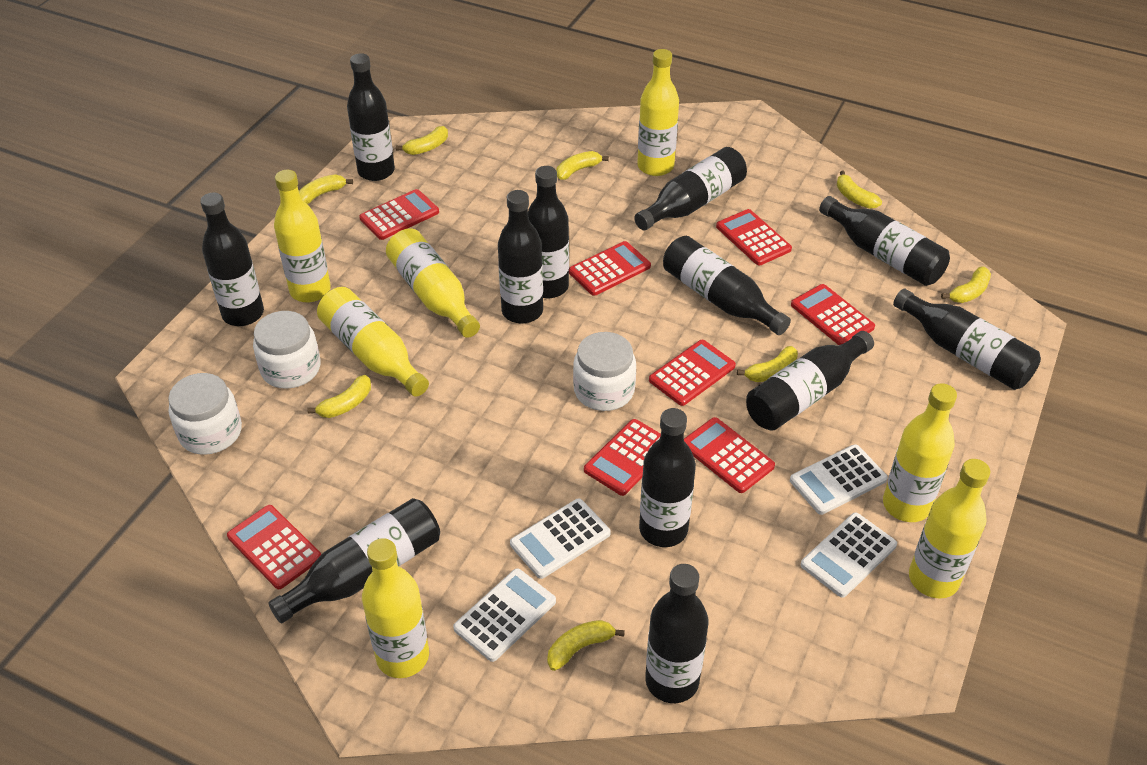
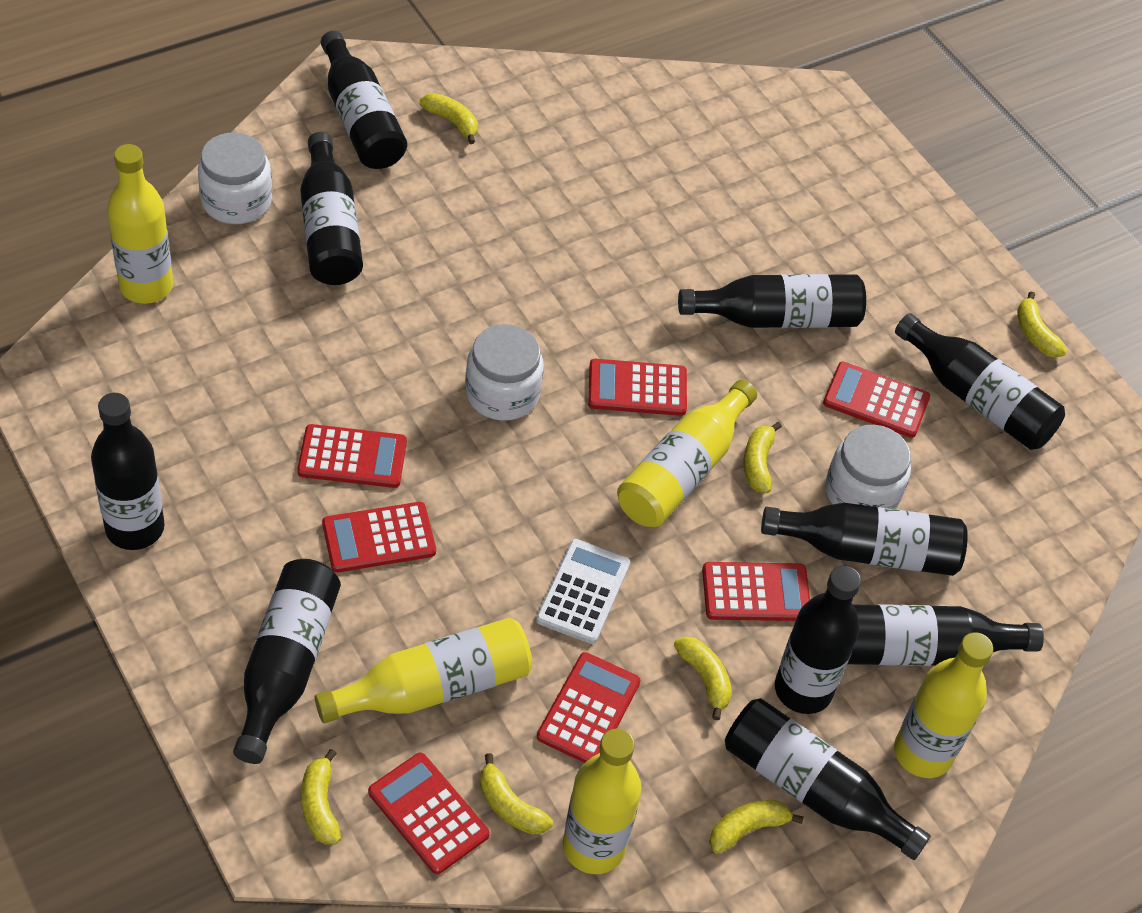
black bottle: [200,192,264,326] [268,498,440,623] [347,53,395,181] [498,190,543,323] [528,166,569,298] [634,147,747,231] [639,408,696,547] [645,564,709,703] [663,236,791,335] [746,331,874,431] [819,196,950,286] [893,289,1041,390] = 12 -> [91,393,165,550] [233,559,341,764] [300,132,363,285] [321,31,407,169] [678,274,866,328] [725,698,931,860] [761,503,968,576] [775,566,861,714] [848,604,1044,666] [895,313,1065,450] = 10
red calculator: [227,505,321,589] [359,189,439,240] [569,241,651,296] [584,419,661,496] [649,340,736,406] [684,417,775,493] [716,209,792,265] [791,284,875,345] = 8 -> [297,424,407,488] [322,502,436,572] [368,753,490,874] [537,652,641,763] [588,359,687,416] [702,562,810,621] [823,362,930,438] = 7
white calculator: [453,568,556,662] [510,499,611,579] [790,444,888,515] [801,512,897,598] = 4 -> [536,539,630,644] = 1
yellow banana: [299,174,353,204] [307,375,371,418] [396,126,448,155] [547,620,625,671] [556,151,609,180] [737,346,798,382] [837,170,882,209] [941,267,991,303] = 8 -> [301,749,341,844] [420,93,478,144] [480,753,553,835] [674,636,732,720] [709,800,804,854] [744,422,782,493] [1017,291,1067,358] = 7
yellow bottle: [274,170,331,302] [317,287,429,397] [362,538,429,678] [386,229,480,338] [637,49,679,176] [883,383,957,522] [909,459,990,599] = 7 -> [107,144,173,304] [315,617,532,723] [563,729,642,874] [617,380,757,527] [894,632,993,778] = 5

